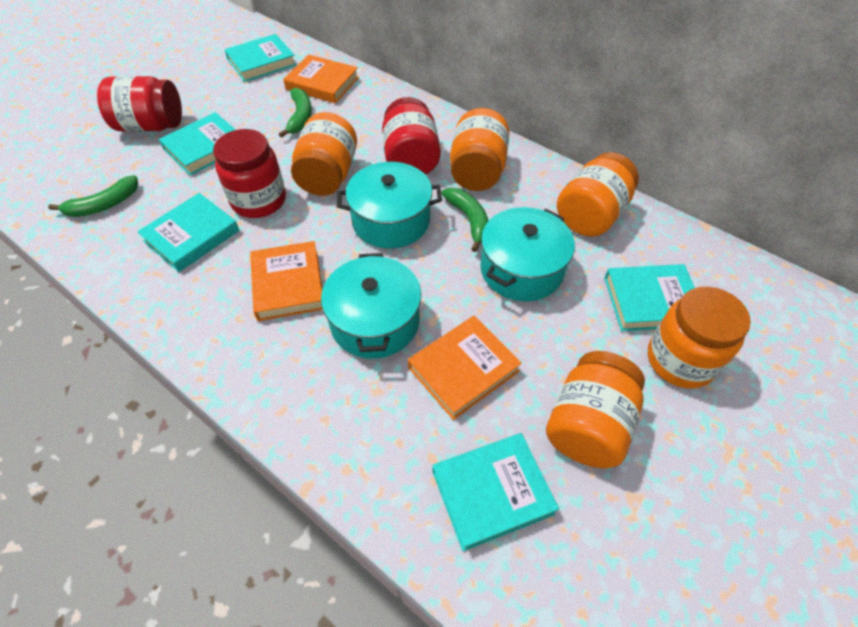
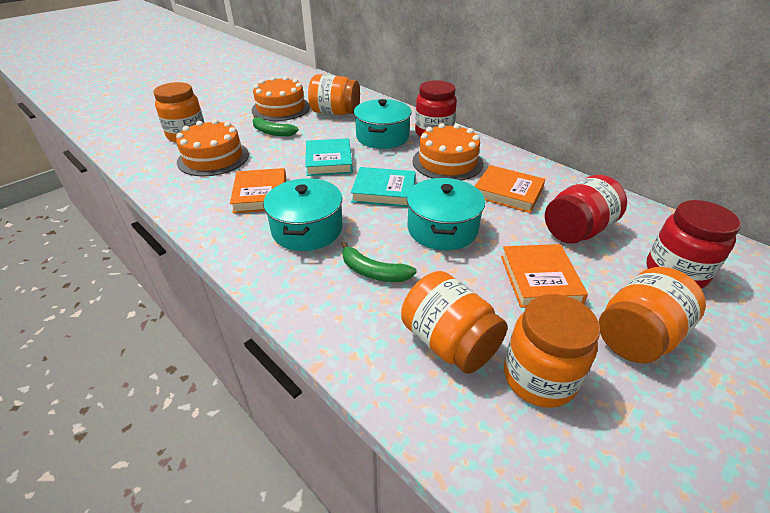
green banana: [48,175,138,217] [279,88,312,138] [441,188,488,252] = 3 -> [253,115,299,136] [341,241,417,282] = 2
orange cake: none = 0 -> [176,119,249,176] [251,76,310,121] [413,123,483,180] = 3
turquoise book: [137,193,239,272] [159,112,236,176] [224,34,296,82] [433,433,559,551] [604,264,695,331] = 5 -> [305,138,353,176] [351,167,416,207] = 2

